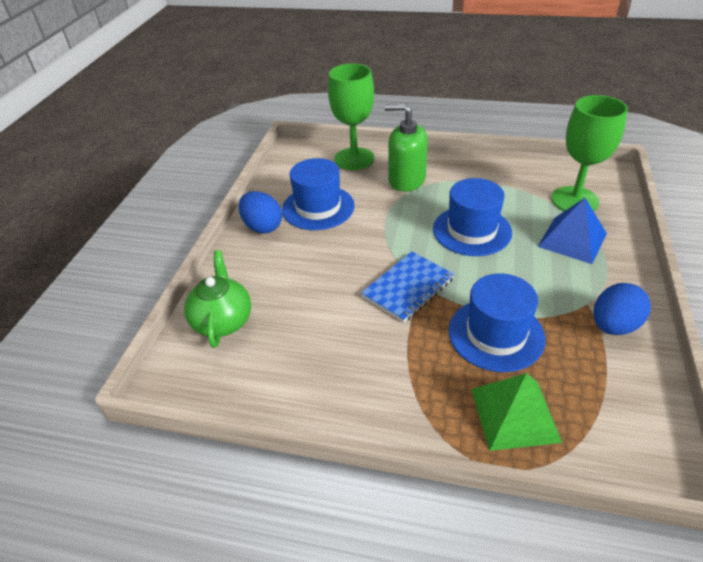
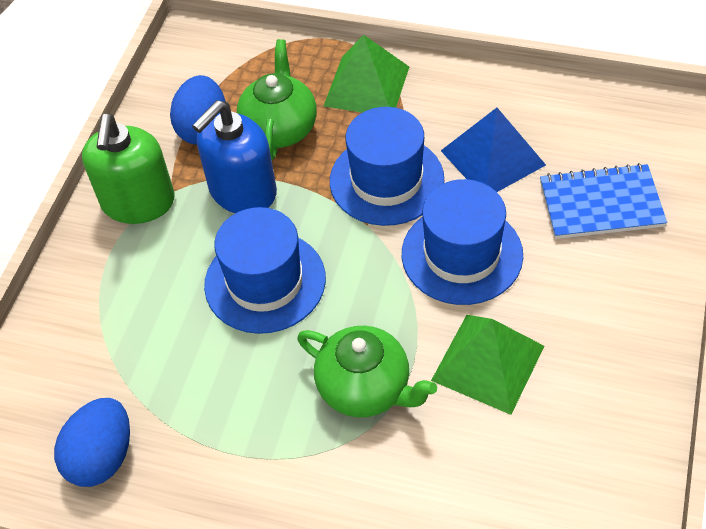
blue soap dispenser: none = 0 -> [192,100,277,213] = 1
green goblet: [328,64,374,170] [551,95,628,211] = 2 -> none = 0
green pyramid: [471,373,562,451] = 1 -> [324,35,409,113] [431,315,544,415] = 2
green teapot: [184,250,251,348] = 1 -> [237,39,317,160] [297,326,437,417] = 2

